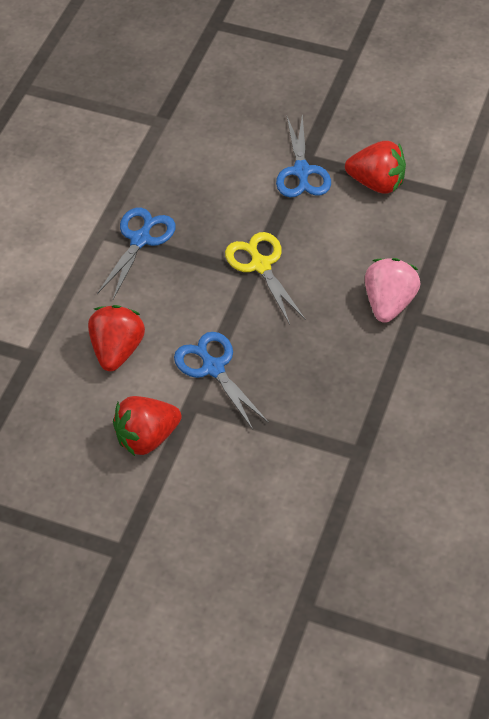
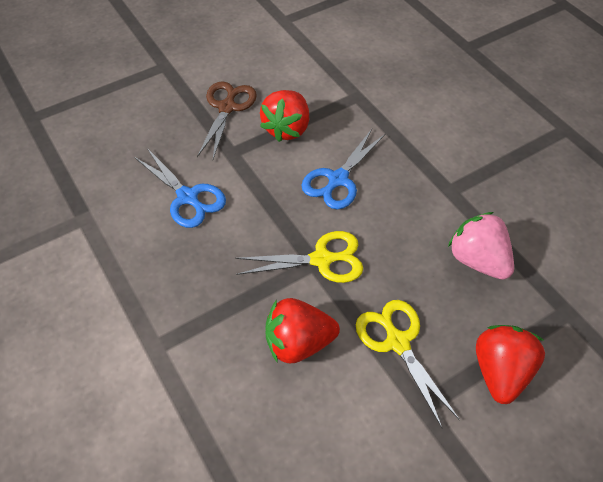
blue scissors: [97,208,176,299] [174,332,269,430] [276,114,331,197] = 3 -> [134,148,226,228] [301,129,386,209] = 2
brown scissors: none = 0 -> [197,81,257,159] = 1
yellow scissors: [225,232,305,325] = 1 -> [235,231,363,283] [356,300,460,428] = 2

